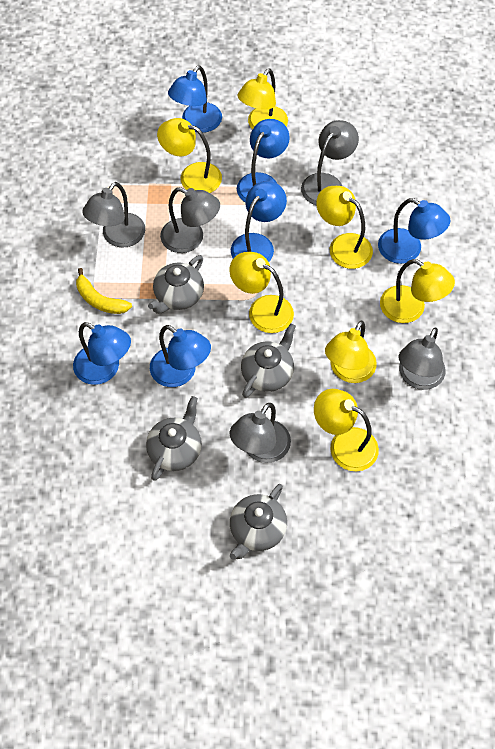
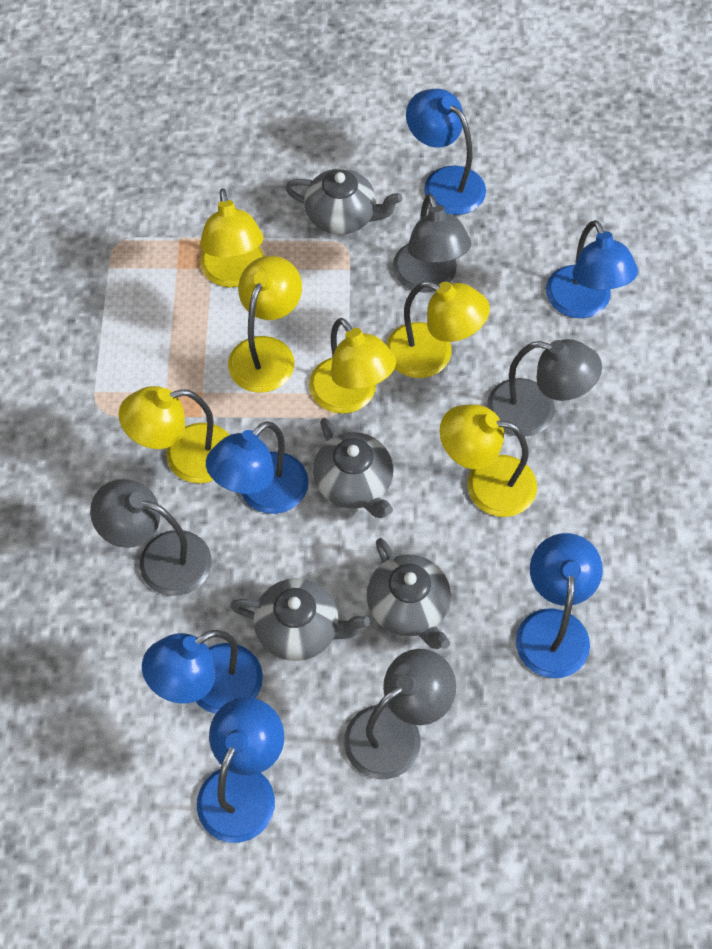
grey lamp: [82,182,145,248] [160,187,220,253] [230,403,291,463] [301,120,359,205] [399,327,445,390] = 5 -> [90,479,212,596] [344,649,456,779] [393,194,471,293] [487,339,602,437] = 4
yellow banana: [76,268,132,314] = 1 -> none = 0
yellow lamp: [157,118,222,193] [230,252,294,333] [238,68,288,130] [314,389,379,471] [316,186,373,269] [325,321,377,383] [380,259,455,323] = 7 -> [118,386,229,483] [200,188,264,287] [228,256,302,393] [309,318,396,414] [386,281,490,378] [440,404,537,517] = 6

